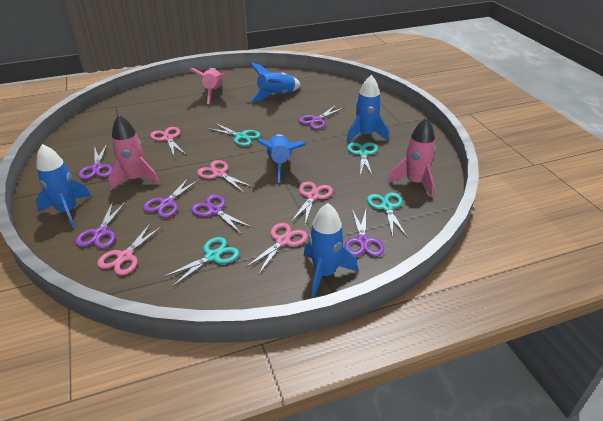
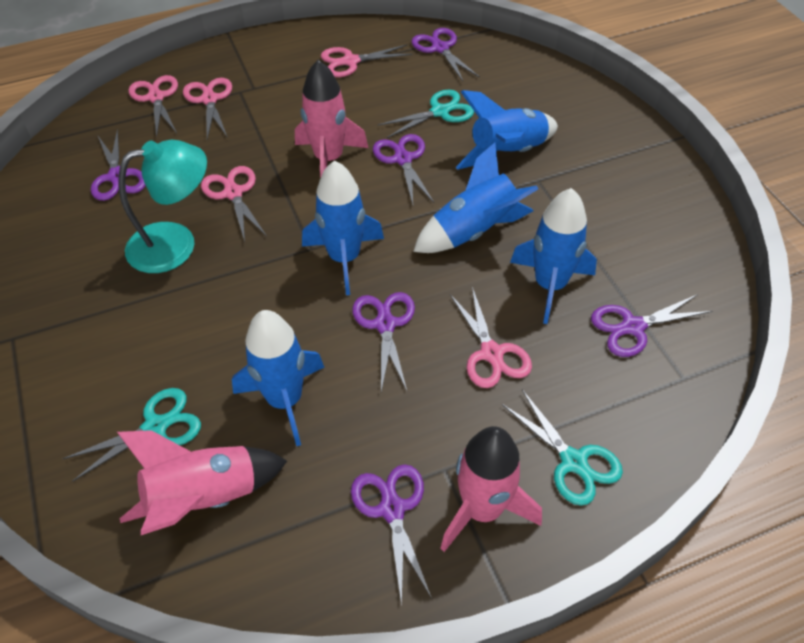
turquoise lamp: none = 0 -> [118,140,207,273] = 1
turquoise scissors: [163,237,239,287] [207,123,261,146] [347,142,378,176] [367,192,408,238] = 4 -> [63,388,201,482] [378,89,474,138] [502,389,623,505] = 3

